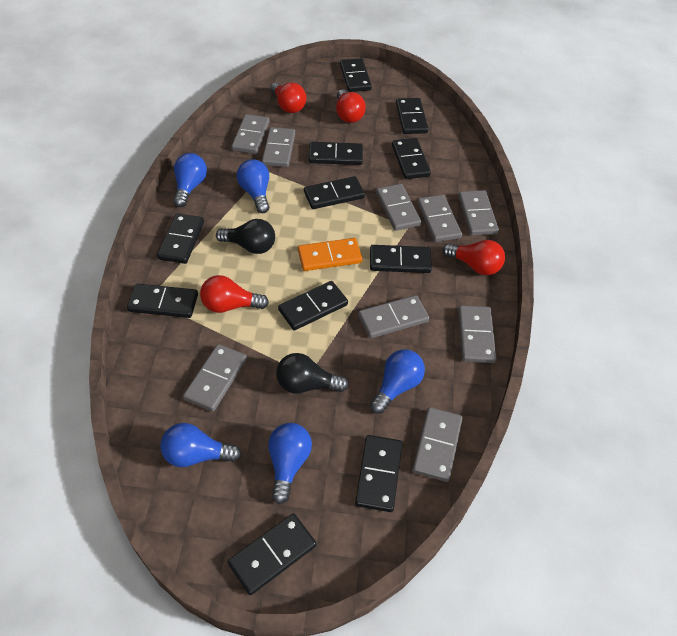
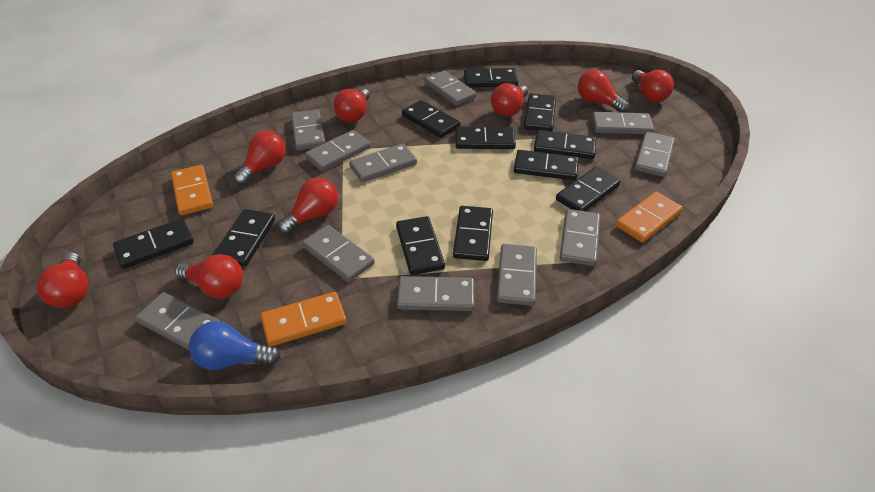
black light bulb: [216,219,275,254] [276,353,349,394] = 2 -> none = 0
blue light bulb: [160,423,241,467] [174,153,207,207] [237,159,269,213] [268,423,312,504] [370,349,425,414] = 5 -> [189,321,281,370] = 1
grey domino: [183,344,247,412] [231,114,270,154] [262,127,295,167] [358,295,429,338] [376,184,421,231] [413,407,463,482] [417,195,462,242] [458,305,497,363] [459,190,499,236] = 9 -> [135,292,221,350] [291,109,325,150] [302,225,375,282] [305,130,371,171] [349,144,417,182] [397,276,475,311] [424,70,477,106] [497,244,537,306] [560,209,600,266] [592,112,654,134] [634,132,675,177] = 11
orange domino: [298,238,362,271] = 1 -> [171,165,213,215] [261,292,347,346] [616,192,683,243] = 3
red light bulb: [200,275,269,313] [270,83,306,113] [336,89,366,123] [443,240,505,275] = 4 -> [37,252,89,308] [175,254,243,298] [234,131,286,185] [278,178,338,235] [333,88,370,122] [491,83,528,117] [578,70,629,113] [632,70,674,102] = 8

